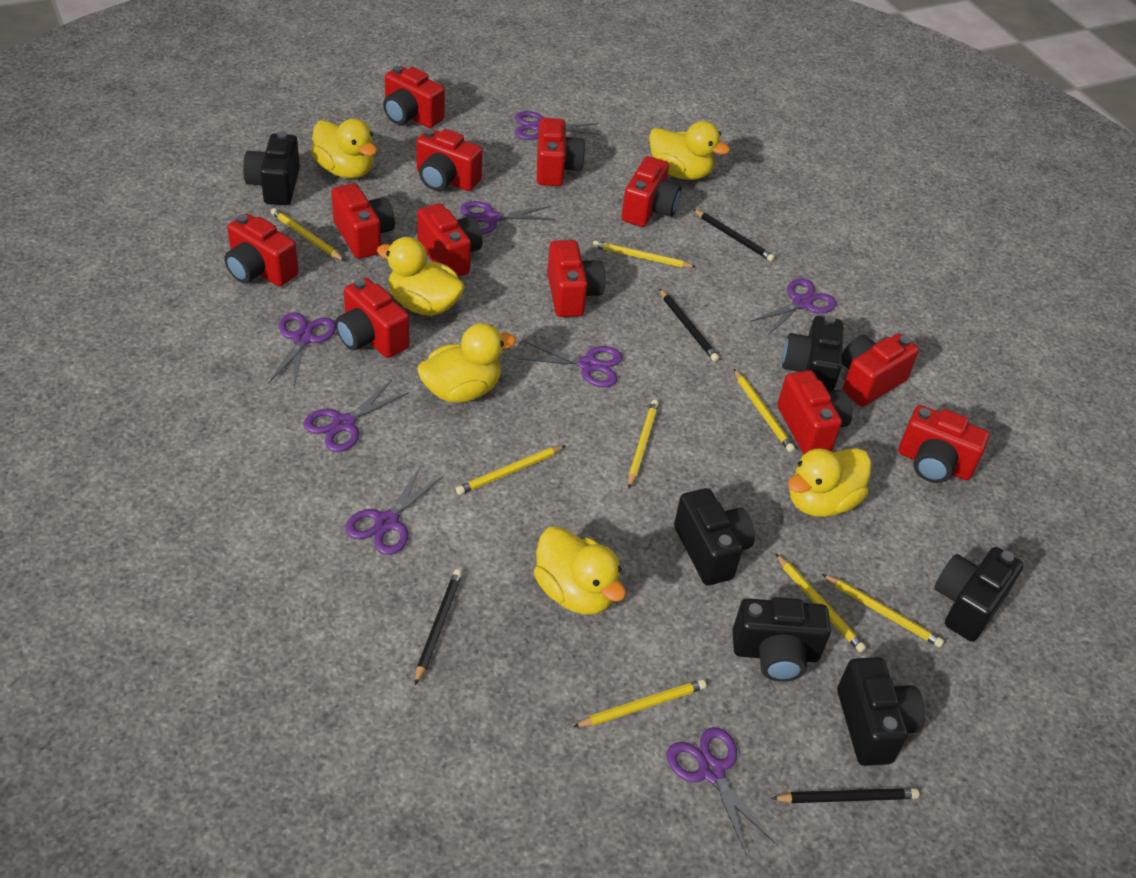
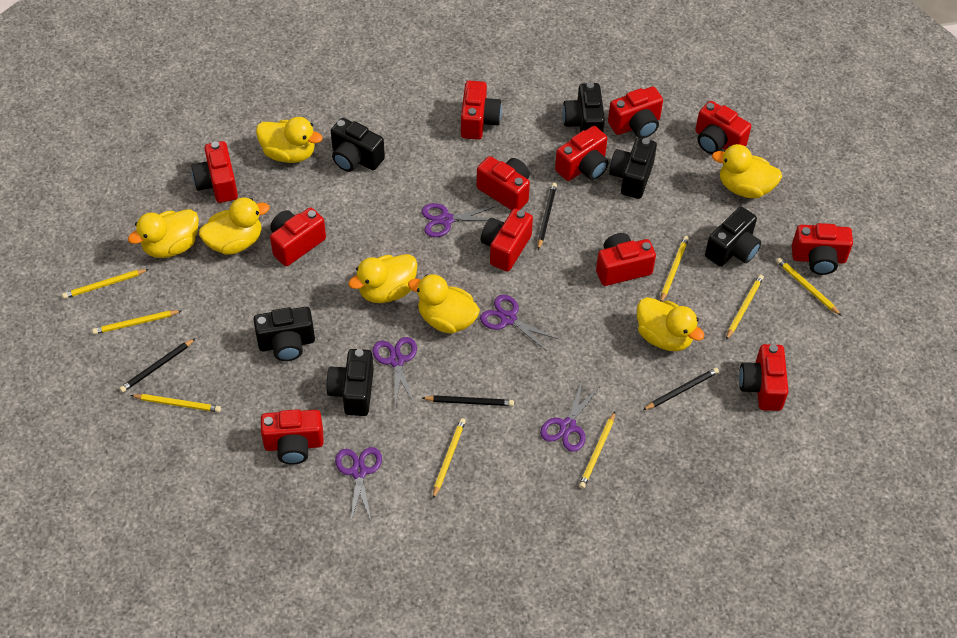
purple scissors: [268,312,336,387] [303,380,409,452] [346,465,444,555] [460,201,555,234] [515,111,599,140] [517,341,623,387] [667,727,775,856] [750,278,836,336] = 8 -> [335,447,382,524] [372,337,417,407] [421,203,496,237] [480,295,558,351] [540,381,599,452] = 5
yellow duck: [311,119,377,179] [377,237,465,316] [417,323,516,403] [534,526,626,614] [649,121,730,180] [788,448,871,517] = 6 -> [128,209,199,258] [199,198,269,255] [256,117,323,163] [348,254,417,303] [408,274,480,334] [637,297,705,351] [712,144,782,198] = 7

